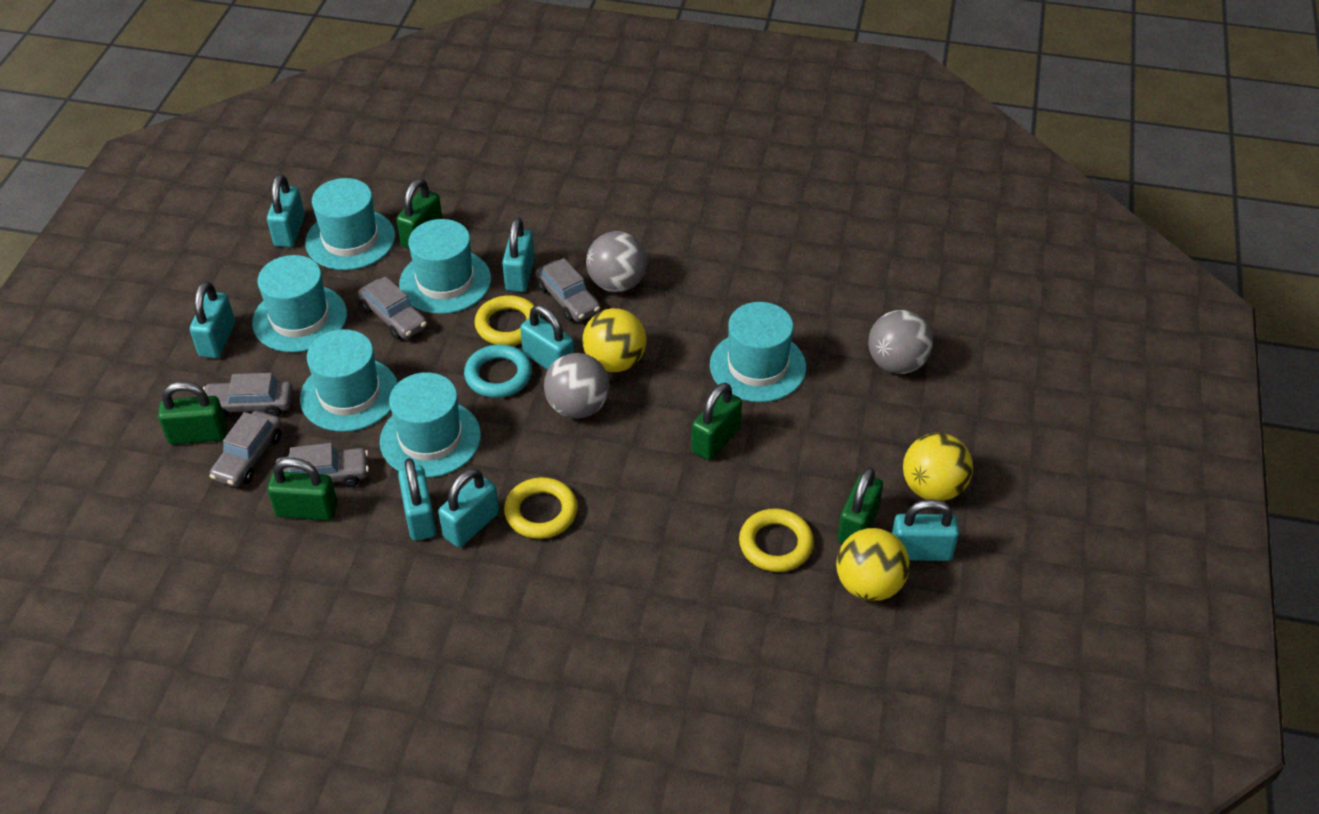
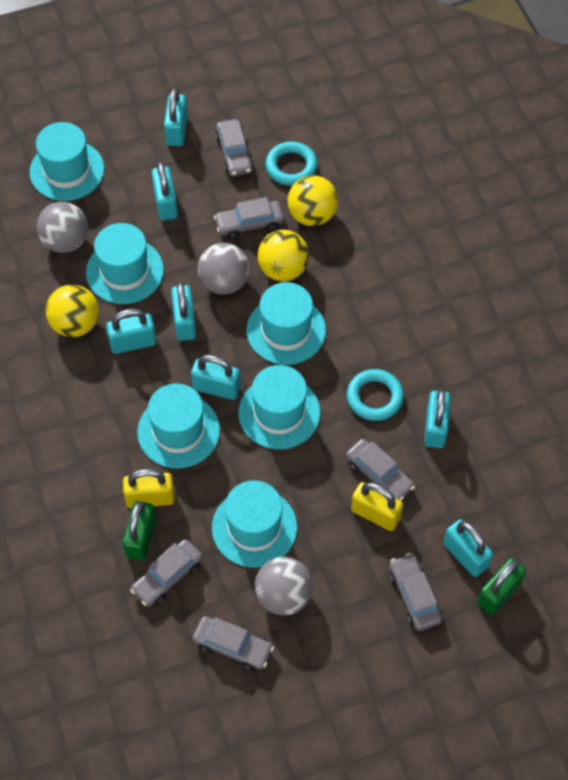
green padlock: [158,381,227,444] [267,458,338,521] [396,178,443,249] [691,383,742,460] [837,467,883,544] = 5 -> [122,501,156,561] [477,558,526,615] = 2
grey car: [203,373,293,418] [210,411,282,487] [275,443,369,487] [358,276,427,340] [535,258,600,322] = 5 -> [130,539,203,607] [192,616,274,671] [214,197,284,239] [215,119,253,176] [346,439,415,501] [389,553,442,631] = 6
turquoise ring: [464,344,532,398] = 1 -> [265,141,317,186] [347,369,404,421] = 2
yellow padlock: none = 0 -> [123,469,175,508] [351,482,403,531] = 2
yellow ring: [474,295,540,346] [504,477,578,539] [739,508,814,572] = 3 -> none = 0

